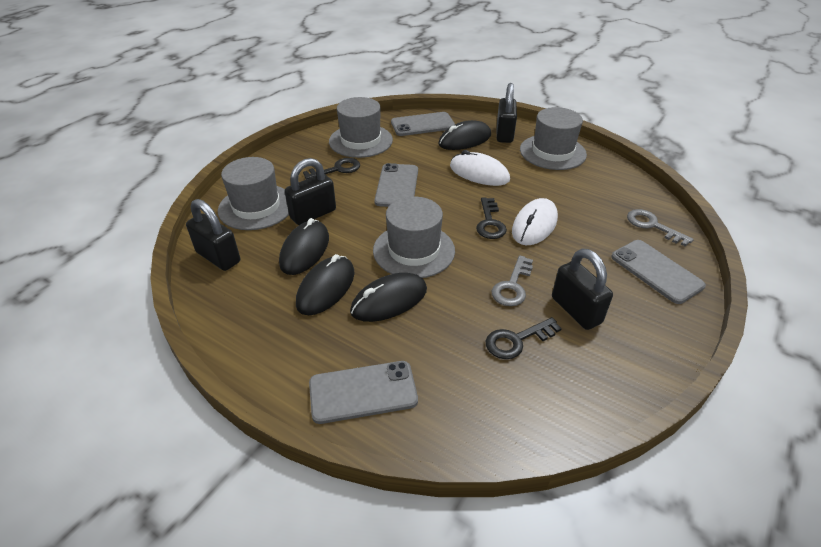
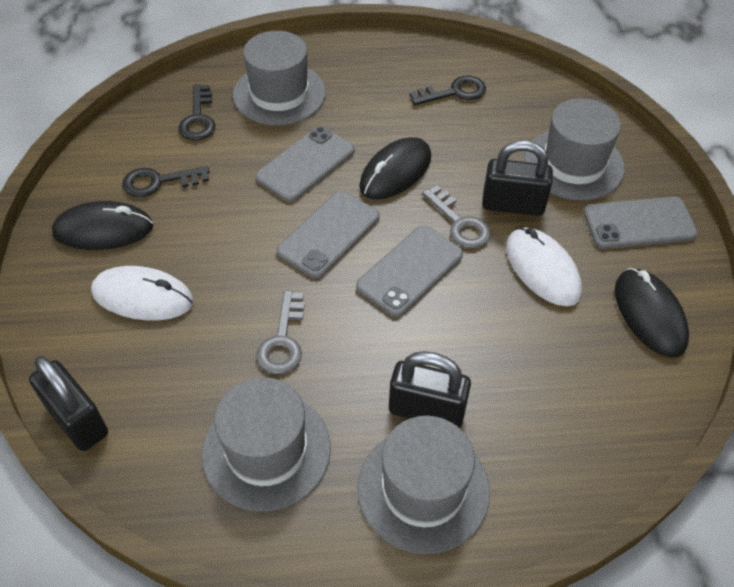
black mouse: [279,218,329,275] [296,254,355,315] [350,273,427,322] [438,120,491,150] = 4 -> [52,201,153,250] [359,137,431,199] [615,268,689,358] = 3
black padlock: [186,199,240,271] [285,158,336,225] [496,83,517,143] [552,248,613,330] = 4 -> [29,356,108,451] [389,351,471,428] [482,140,553,216] = 3

